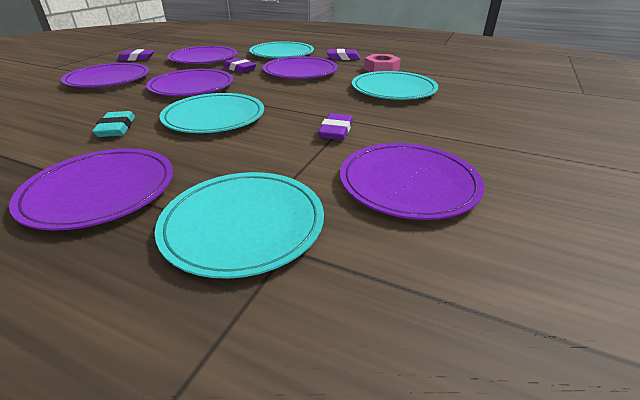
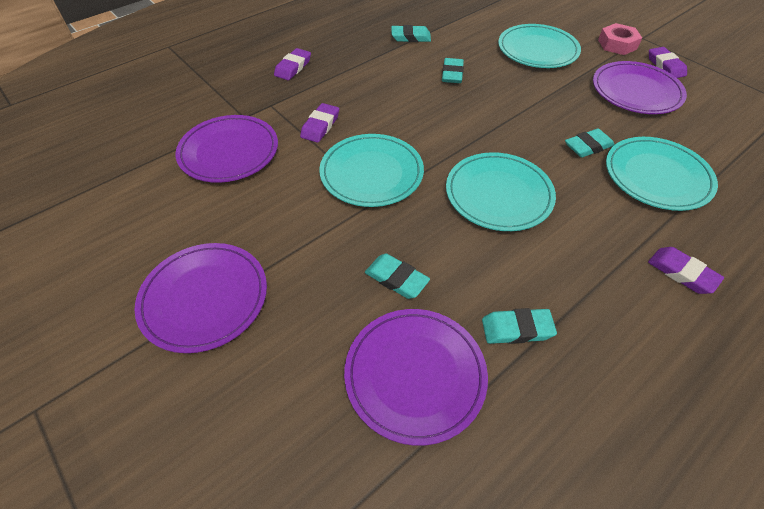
purple plate: [9,148,173,231] [61,63,149,88] [146,69,233,96] [167,46,237,64] [263,56,338,79] [340,143,484,220] = 6 -> [134,243,267,353] [175,115,278,183] [344,309,488,446] [593,61,687,114] = 4
turquoise eraser: [92,111,135,137] = 1 -> [365,254,430,299] [391,25,431,42] [442,58,464,83] [482,308,557,344] [565,129,615,158] = 5

